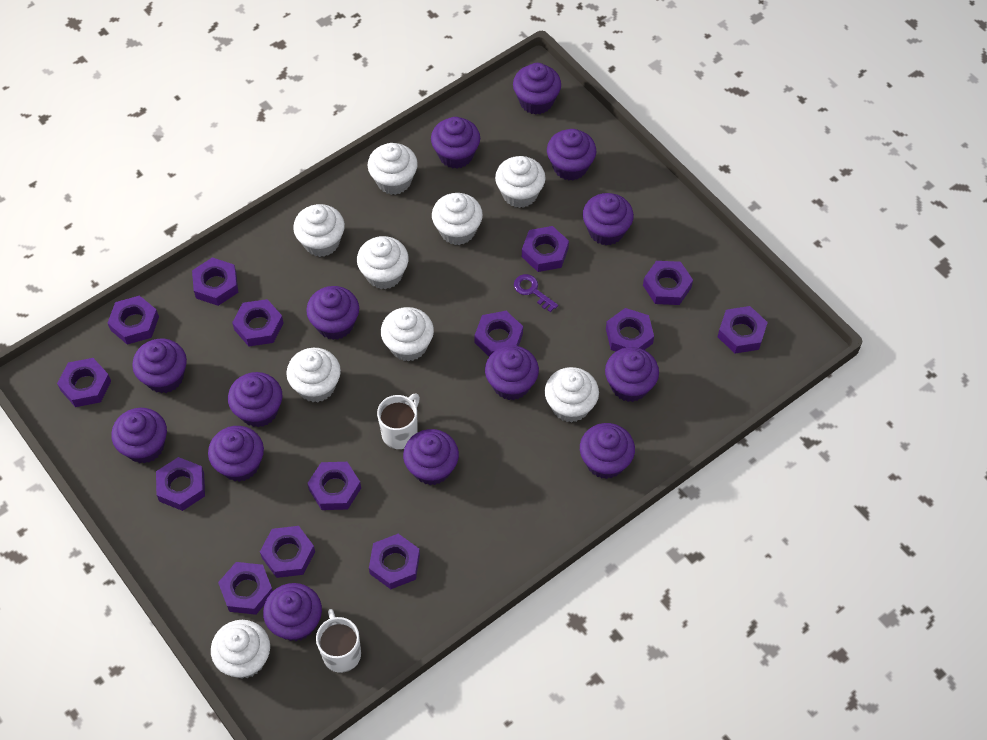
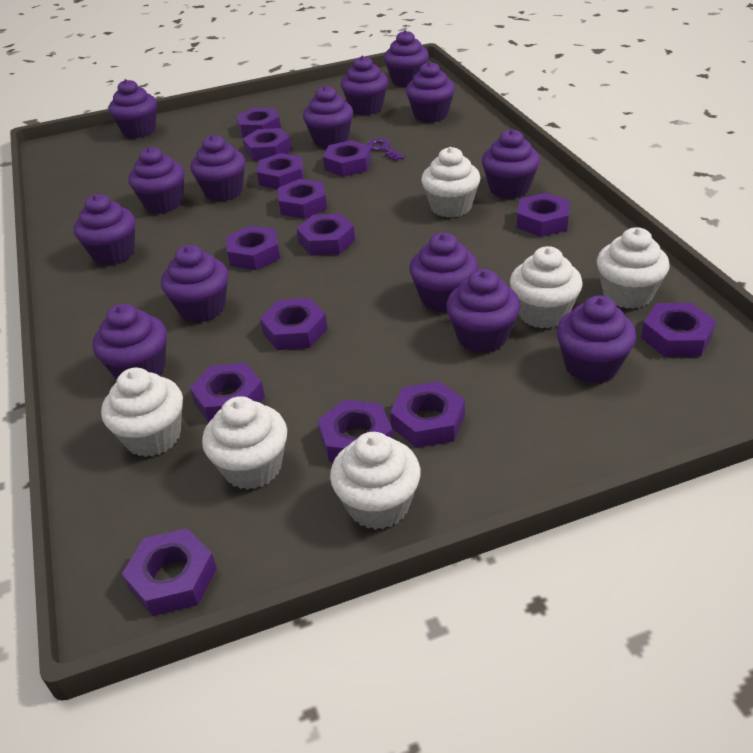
white cupcake: [211,620,270,679] [286,348,341,402] [293,204,345,257] [357,236,409,289] [368,143,418,195] [381,307,434,362] [432,193,483,245] [495,156,546,208] [545,367,599,423] = 9 -> [101,368,183,457] [202,396,287,490] [330,432,421,530] [421,147,480,218] [510,246,583,329] [597,227,670,309] = 6
white mug: [316,609,361,673] [377,393,420,449] = 2 -> none = 0

